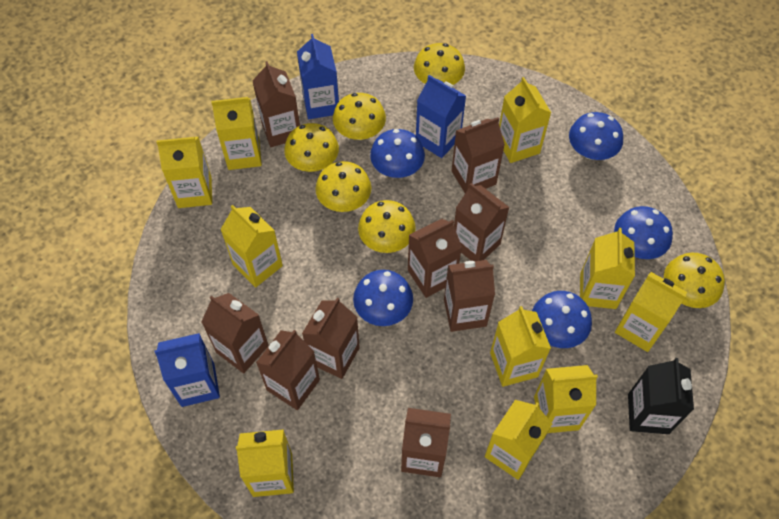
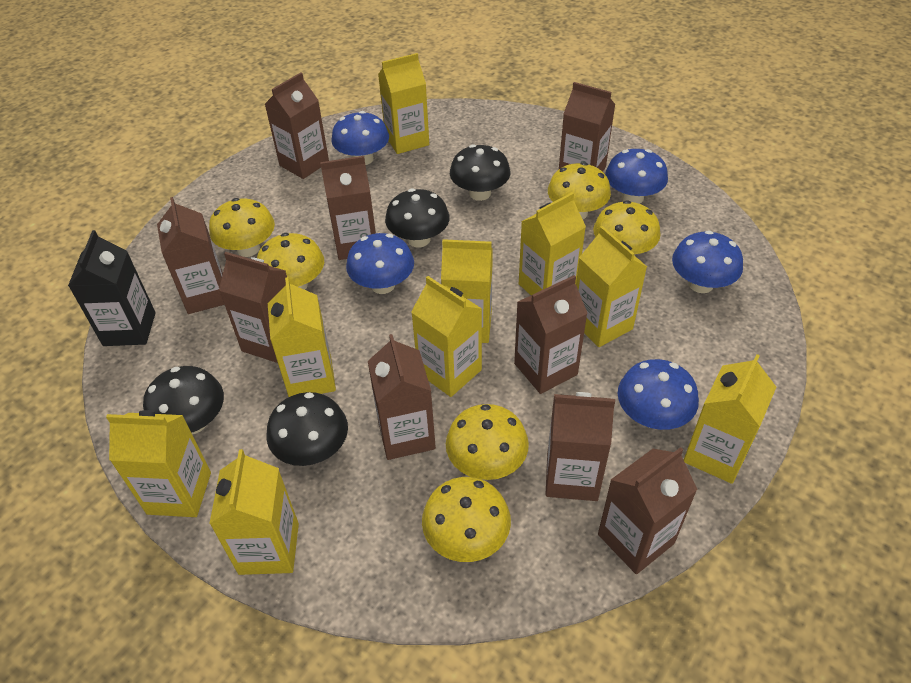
black mushroom: none = 0 -> [143,366,224,434] [266,392,348,466] [385,188,450,247] [450,144,510,201] = 4
blue carton: [154,333,220,407] [297,34,339,119] [416,75,466,158] = 3 -> none = 0
yellow carton: [156,137,212,208] [211,97,262,170] [220,205,283,288] [236,429,294,497] [485,400,552,480] [490,306,551,387] [499,77,551,163] [534,365,598,433] [580,228,635,309] [615,272,687,352] = 10 -> [106,410,211,517] [209,449,299,575] [268,277,336,397] [378,53,429,154] [411,276,482,397] [441,239,493,343] [519,192,586,295] [576,226,647,347] [684,354,776,484] = 9

